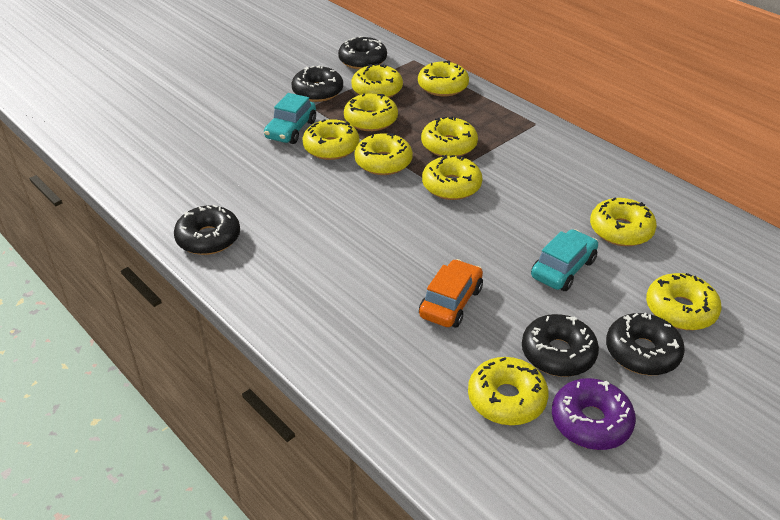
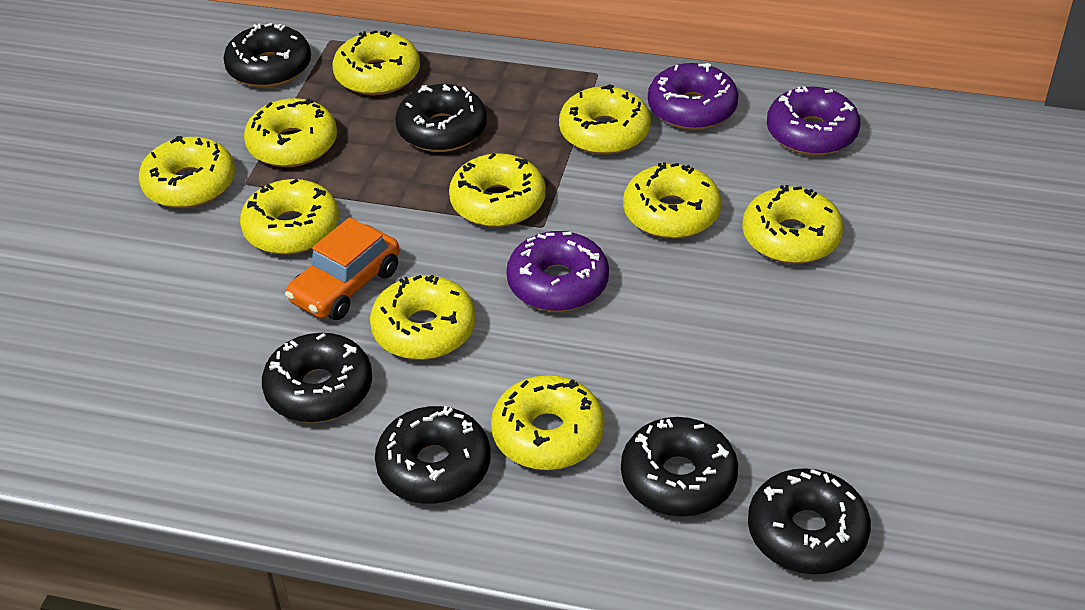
black donut: [174,205,240,255] [292,65,343,102] [338,36,387,69] [522,314,599,377] [606,313,685,375] = 5 -> [223,23,311,88] [262,333,372,423] [375,406,491,504] [395,84,487,152] [621,417,738,517] [748,468,871,574] = 6
purple donut: [552,378,636,450] = 1 -> [506,231,609,312] [648,63,739,130] [767,86,860,156] = 3
turquoise car: [264,93,316,144] [531,229,598,291] = 2 -> none = 0

